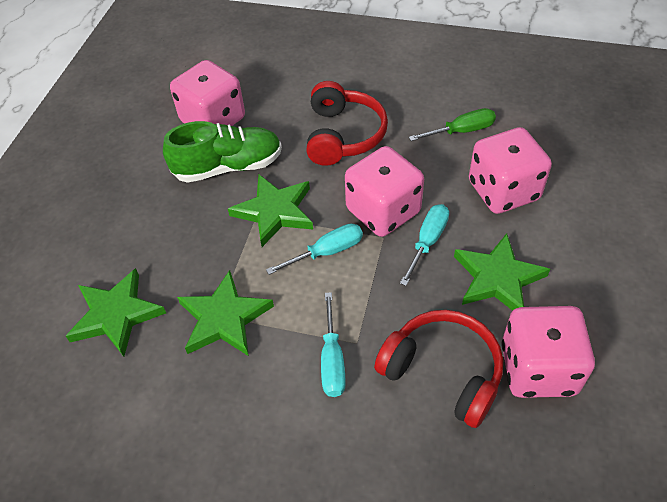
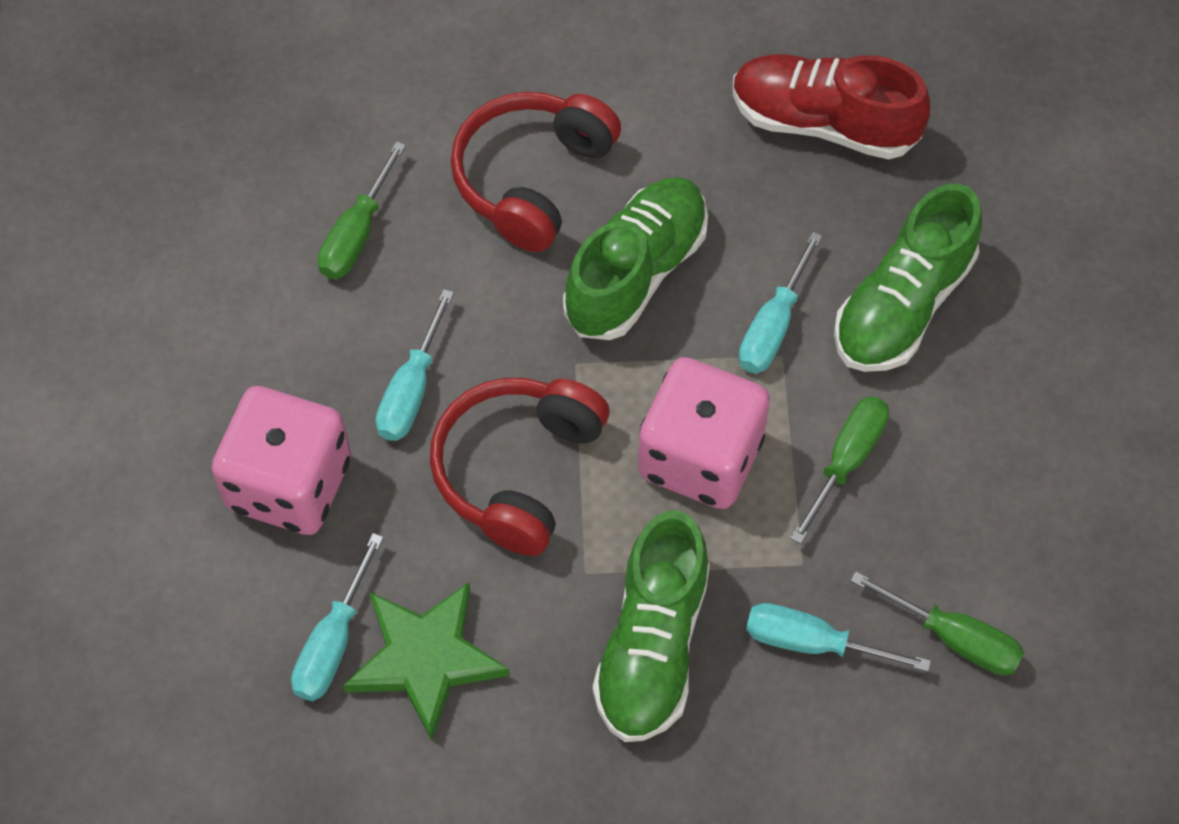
green screwdriver: [409,108,496,141] = 1 -> [318,141,406,279] [791,396,889,544] [851,571,1024,675] = 3
green shoe: [163,121,282,183] = 1 -> [563,177,708,340] [593,510,710,742] [834,184,982,372] = 3
green star: [66,268,166,357] [177,270,274,356] [228,175,313,247] [454,233,550,311] = 4 -> [343,582,509,740] = 1
pink dice: [170,60,245,126] [345,146,424,237] [469,127,552,214] [501,306,595,398] = 4 -> [212,386,351,535] [638,357,770,509] = 2
red shoe: none = 0 -> [733,54,930,159] = 1
turquoise screwdriver: [266,223,363,275] [321,292,346,397] [400,204,449,286] = 3 -> [291,533,384,701] [375,289,454,441] [738,232,823,373] [746,603,931,672] = 4

